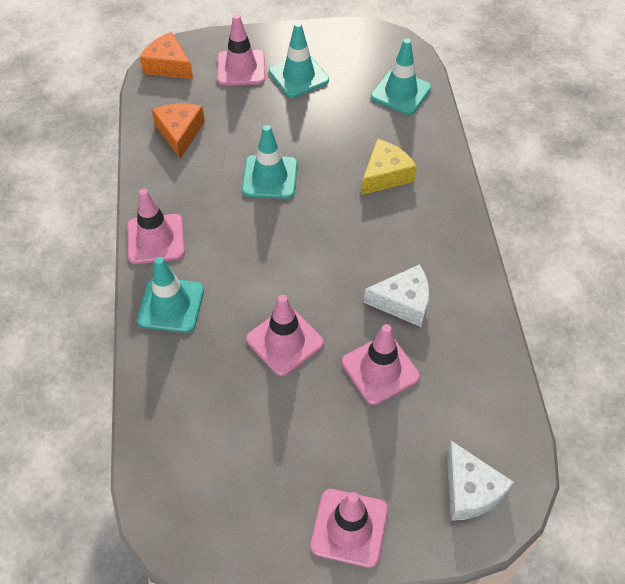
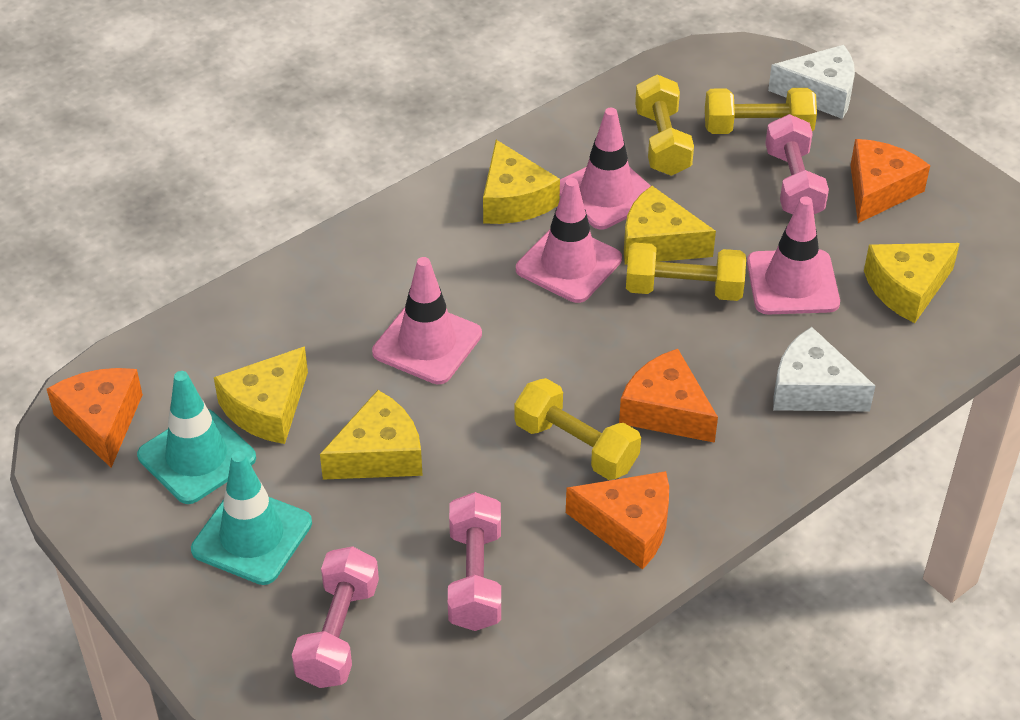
orange cheese: [140,32,193,79] [152,103,205,159] = 2 -> [47,368,143,468] [566,471,669,570] [619,349,718,443] [851,139,930,223] = 4
pink dumbbell: none = 0 -> [292,546,379,688] [448,492,501,631] [765,114,829,214] = 3
pink traffic cone: [127,188,185,264] [217,14,265,86] [246,295,324,376] [311,489,388,568] [342,324,420,405] = 5 -> [372,257,482,384] [516,178,622,303] [560,108,651,229] [747,196,840,315] = 4
turquoise traffic cone: [137,257,204,333] [242,125,298,199] [269,22,329,98] [371,39,431,115] = 4 -> [137,371,256,504] [191,451,312,585] = 2
yellow cheese: [361,139,417,195] = 1 -> [214,346,308,444] [320,390,423,480] [483,140,560,224] [624,186,716,265] [864,243,960,323] = 5
yellow dumbbell: none = 0 -> [515,378,641,480] [626,243,746,301] [635,74,694,176] [705,88,817,134] = 4

